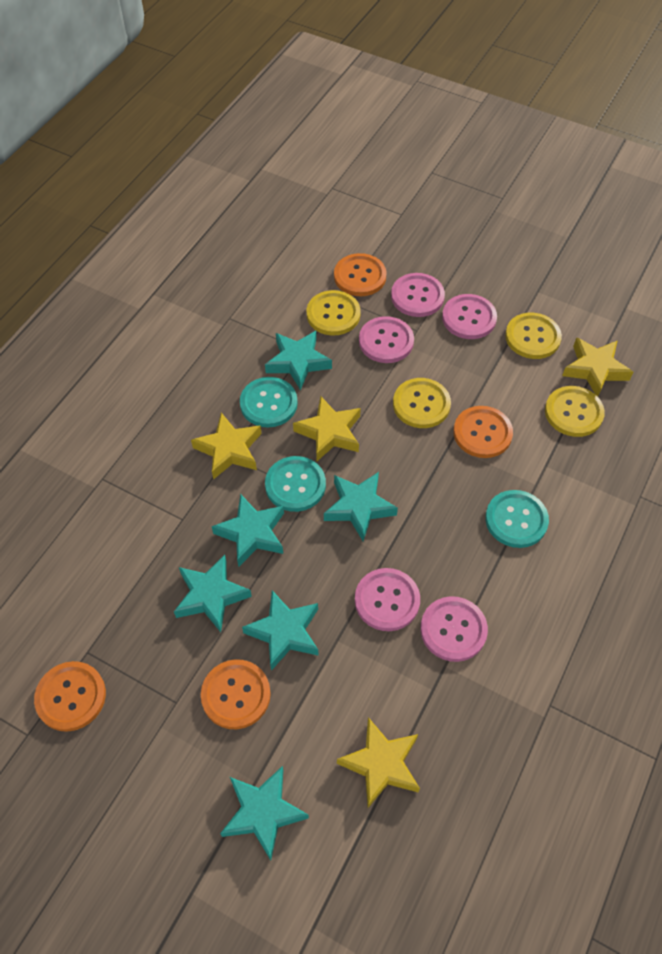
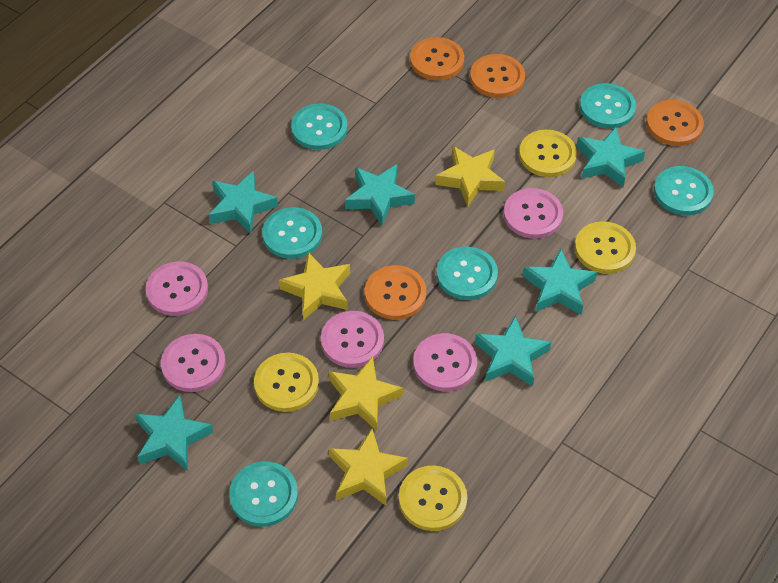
turquoise button: [240,377,298,427] [265,456,326,512] [485,490,549,548] = 3 -> [229,461,298,527] [262,207,322,259] [291,104,348,150] [437,246,498,300] [580,83,636,129] [654,166,714,215] = 6

